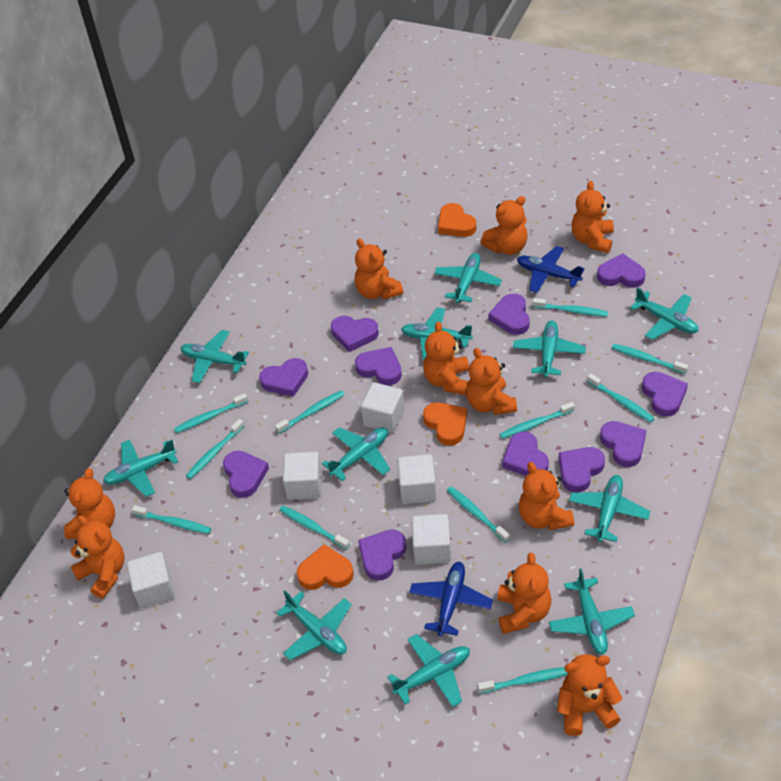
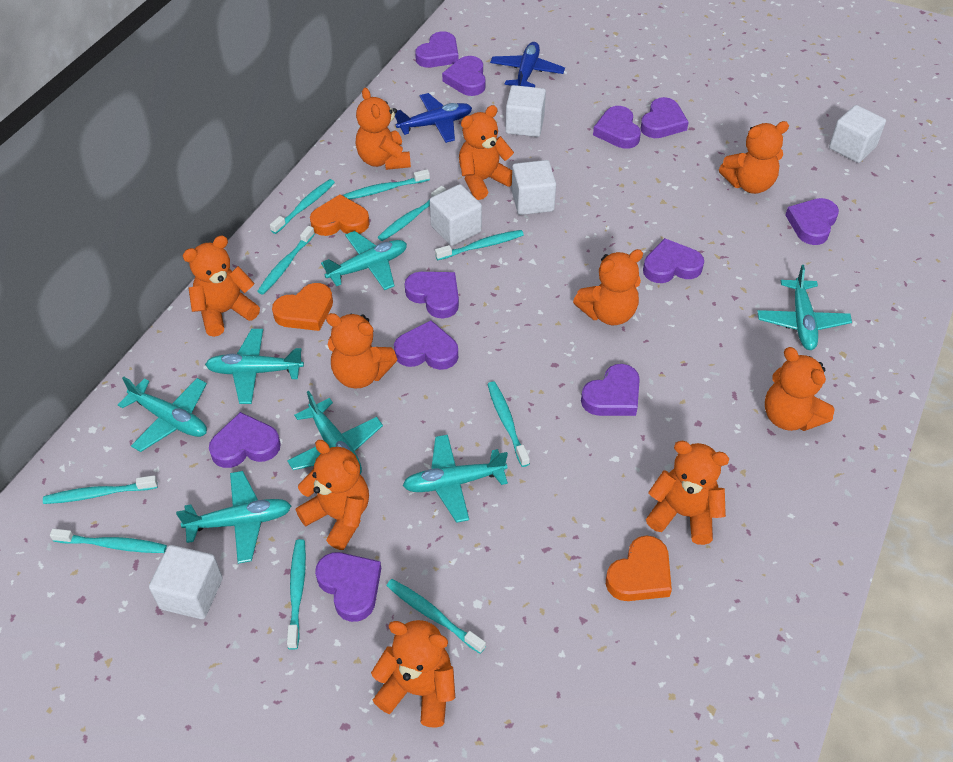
turquoise plane: [103,440,178,497] [181,330,249,383] [277,591,352,660] [322,427,390,481] [387,634,470,707] [401,308,473,360] [434,253,502,303] [513,321,586,377] [549,568,635,655] [569,475,650,542] [630,287,698,340] = 11 -> [118,377,207,452] [176,471,291,564] [205,329,304,404] [287,391,383,474] [321,231,407,290] [403,435,508,523] [757,265,852,350] = 7
turquoise toothbrush: [132,505,211,534] [174,393,248,433] [186,419,244,479] [275,390,345,434] [280,506,350,550] [447,486,510,543] [478,667,567,694] [500,402,575,439] [533,298,608,317] [587,373,655,422] [612,344,688,374] = 11 -> [43,475,158,504] [50,529,167,553] [257,226,315,295] [270,179,335,234] [287,539,306,650] [343,169,430,199] [378,186,446,241] [386,579,486,654] [435,230,524,260] [487,381,530,467] = 10

